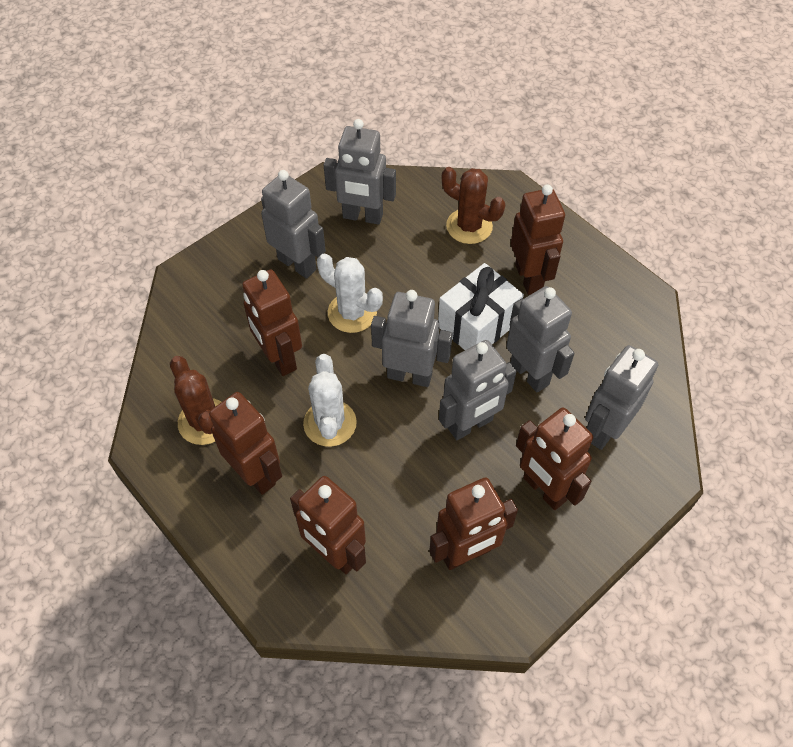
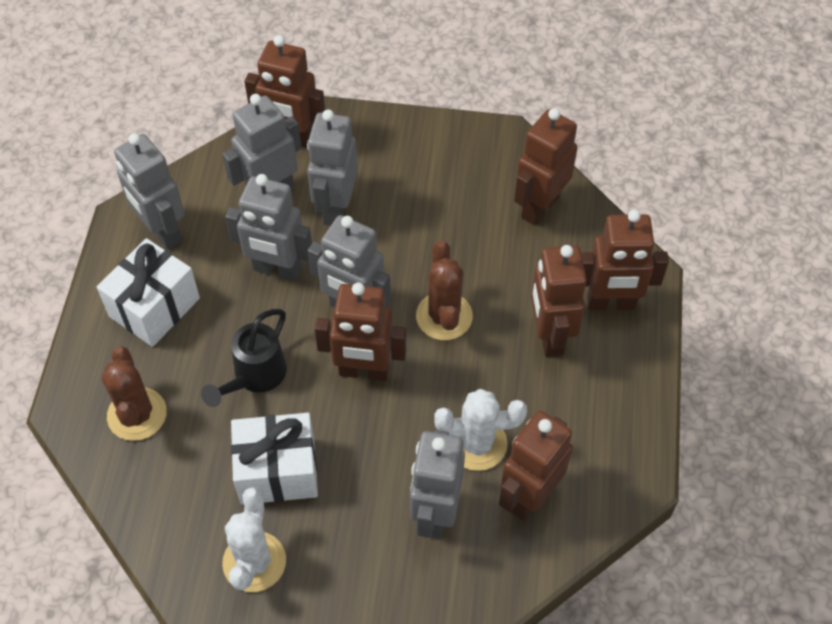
black watering can: none = 0 -> [201,309,287,407] = 1
white gift: [438,263,524,350] = 1 -> [97,238,200,347] [231,413,318,505] = 2

